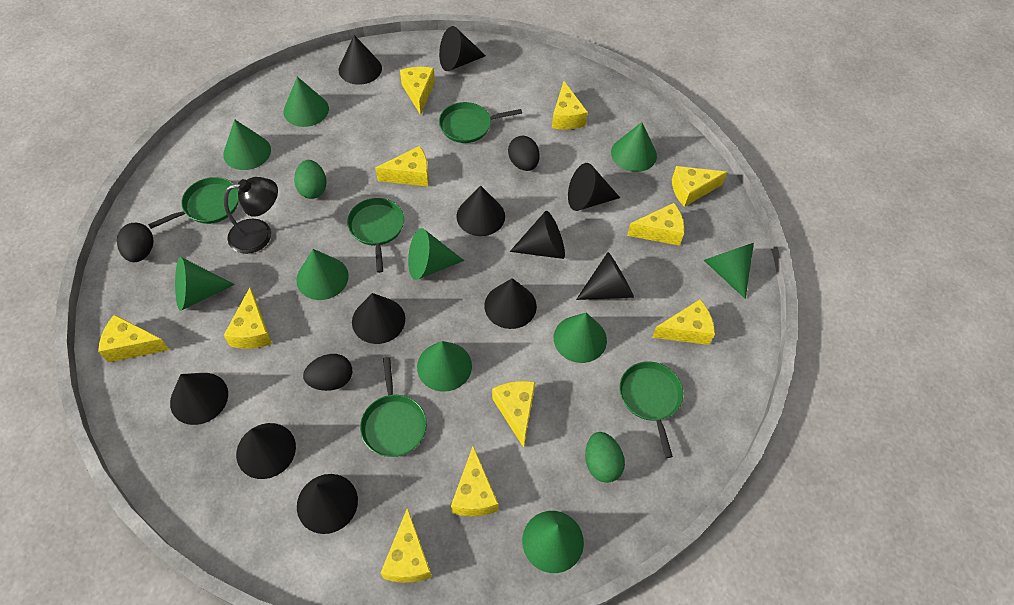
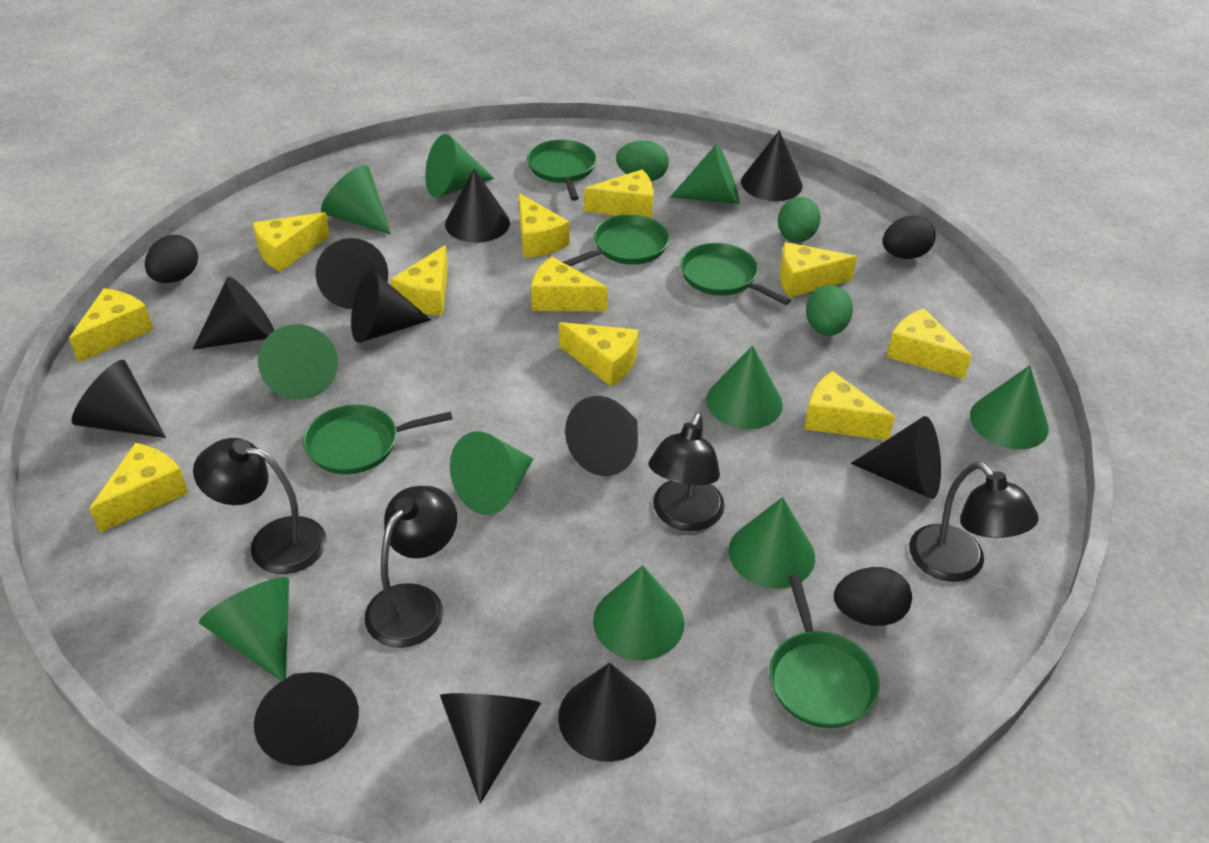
black lamp: [224,177,278,254] = 1 -> [193,438,327,574] [365,486,457,648] [649,412,725,531] [909,462,1039,582] = 4
green egg: [294,160,327,199] [585,432,625,483] = 2 -> [616,140,669,181] [778,197,821,243] [806,285,853,336] = 3

